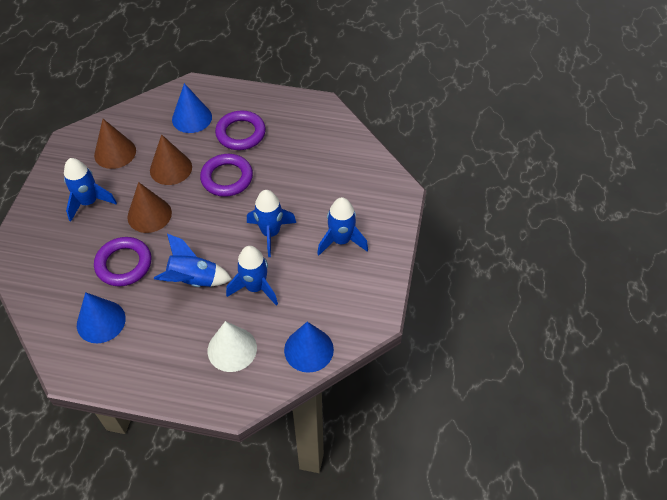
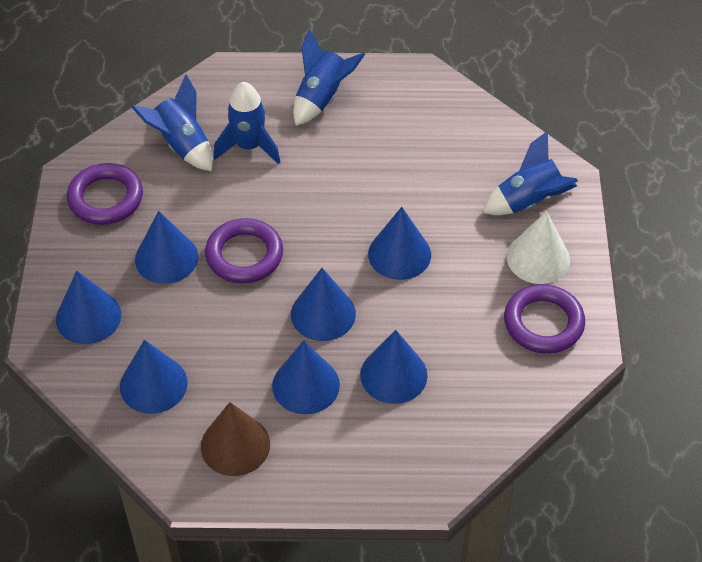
blue cone: [77,292,126,343] [172,83,212,133] [284,322,334,373] = 3 -> [56,271,121,344] [120,340,188,414] [135,211,198,284] [272,340,340,414] [291,268,356,341] [360,330,428,404] [368,207,431,280] = 7
blue rocket: [64,158,117,222] [154,234,232,287] [226,246,278,305] [247,190,296,257] [317,197,368,255] = 5 -> [131,74,213,171] [213,82,280,164] [293,29,365,126] [482,131,578,215] = 4
brown cone: [94,119,136,169] [127,182,172,233] [150,135,192,185] = 3 -> [201,402,270,476] = 1

